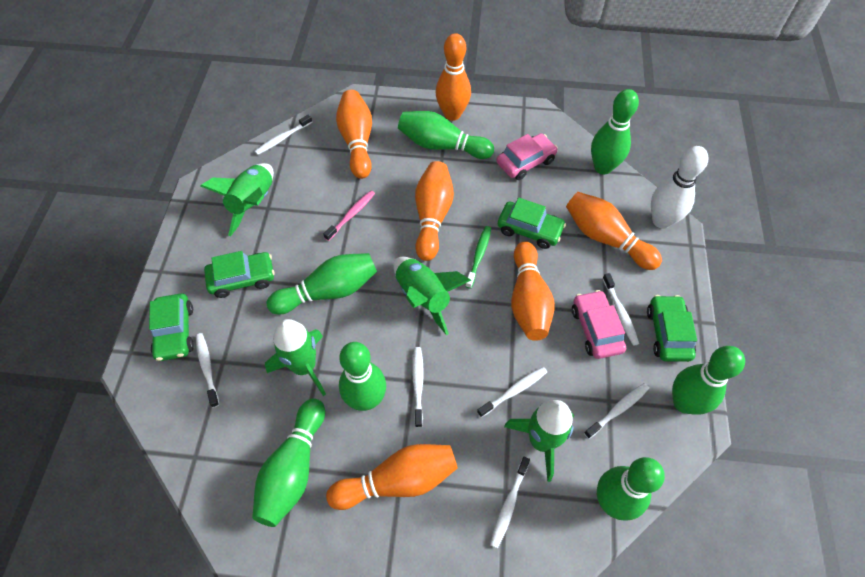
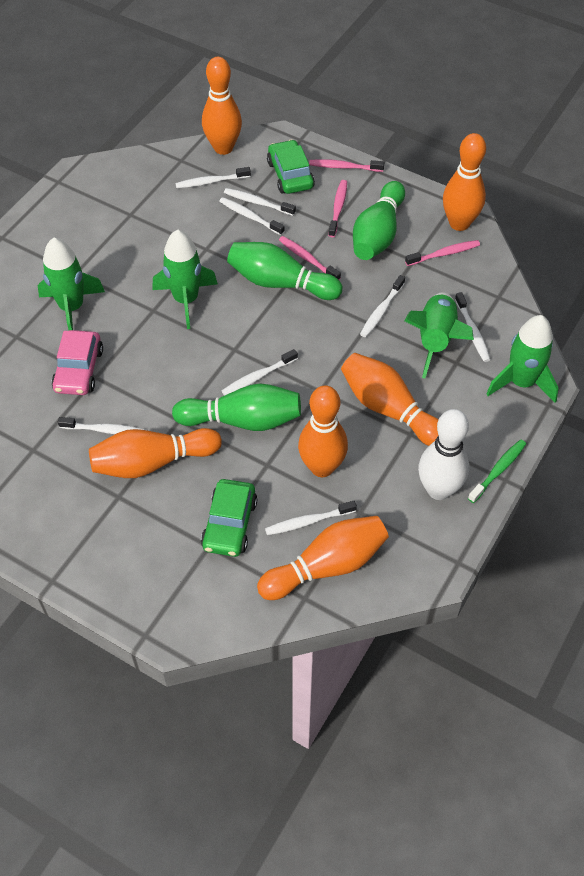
green bowling pin: [252,398,325,527] [266,253,377,315] [339,342,386,411] [398,111,494,159] [591,89,639,174] [597,457,665,521] [672,346,745,415] = 7 -> [172,383,301,431] [227,242,342,300] [353,181,405,260] = 3
green car: [149,293,194,361] [204,251,275,298] [498,198,566,249] [647,295,697,362] = 4 -> [201,479,257,557] [267,140,315,194] = 2
pink car: [497,133,558,180] [572,290,626,359] = 2 -> [52,330,103,395] = 1
pink toothbrush: [324,191,375,241] = 1 -> [279,236,341,280] [309,159,385,172] [328,180,347,237] [405,240,480,266] = 4
white toothbrush: [196,333,219,408] [255,115,312,155] [412,347,424,427] [477,367,547,418] [490,457,530,549] [584,383,649,439] [602,273,639,346] = 7 -> [58,417,146,434] [175,167,251,188] [219,197,284,235] [222,349,298,396] [224,188,296,216] [265,501,357,535] [360,275,405,337] [455,292,490,362] = 8

